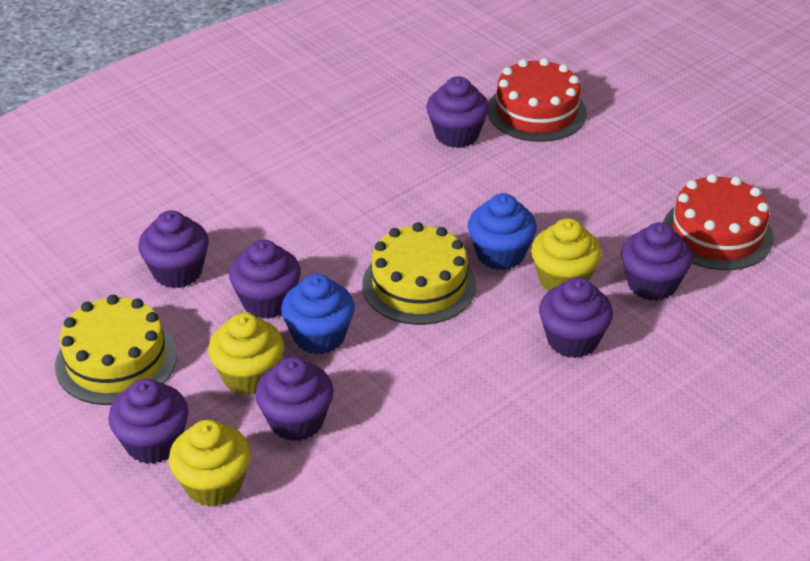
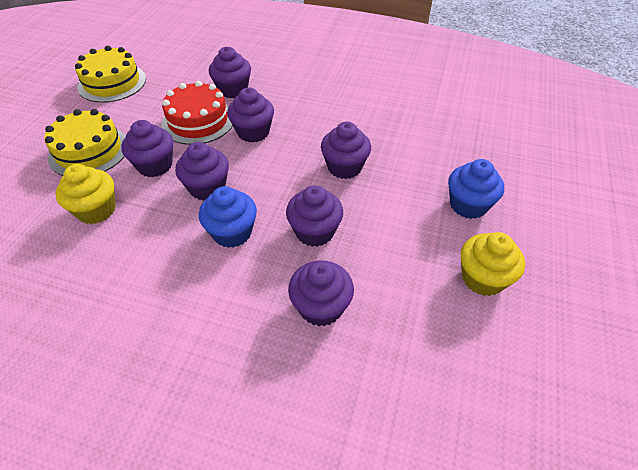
red cake: [488,58,587,142] [663,174,773,270] = 2 -> [161,81,233,145] = 1
yellow cupcake: [169,420,251,507] [208,313,284,395] [531,218,602,291] = 3 -> [55,164,116,224] [461,232,525,296] = 2

